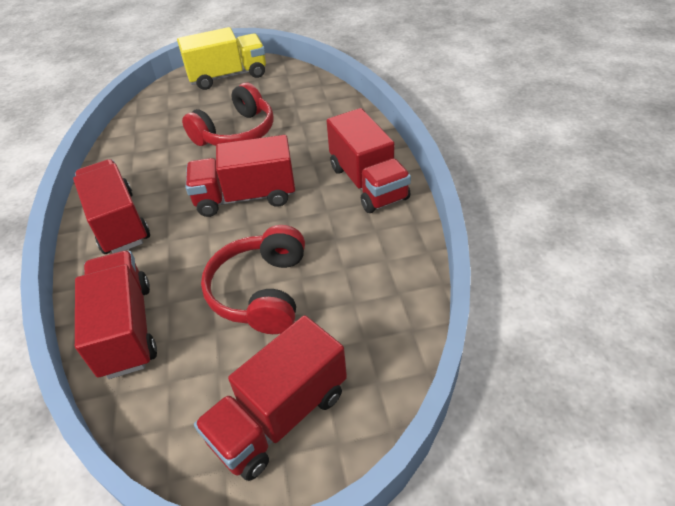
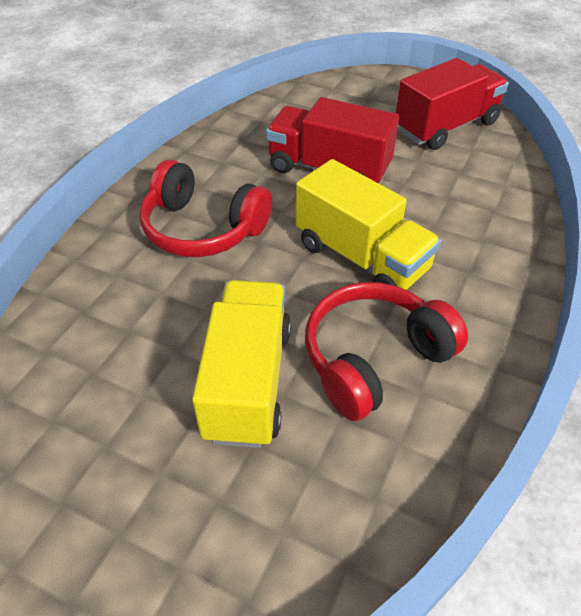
red truck: [73,159,150,254] [75,251,157,379] [186,135,295,217] [194,315,347,481] [327,108,411,213] = 5 -> [266,97,399,184] [396,58,509,150] = 2
yellow truck: [177,27,266,90] = 1 -> [192,280,291,448] [296,159,441,290] = 2

